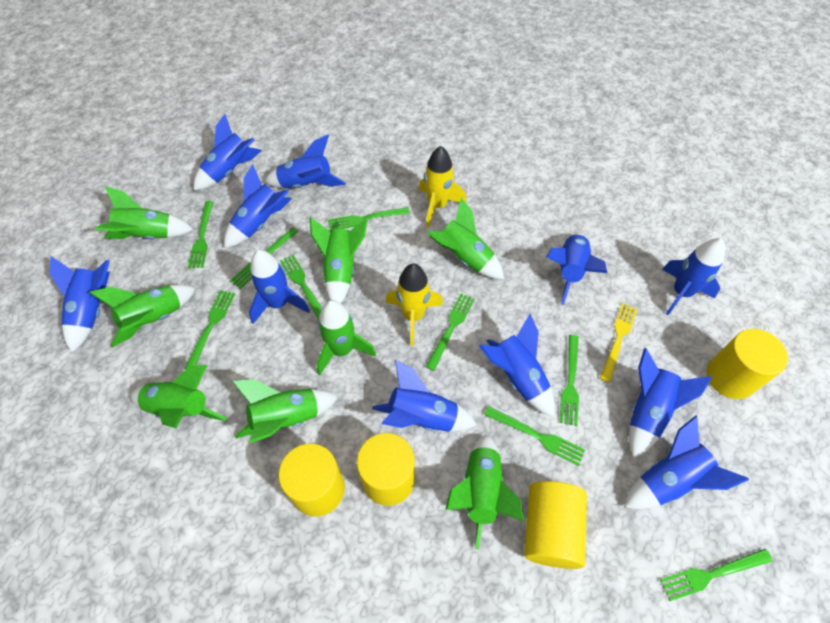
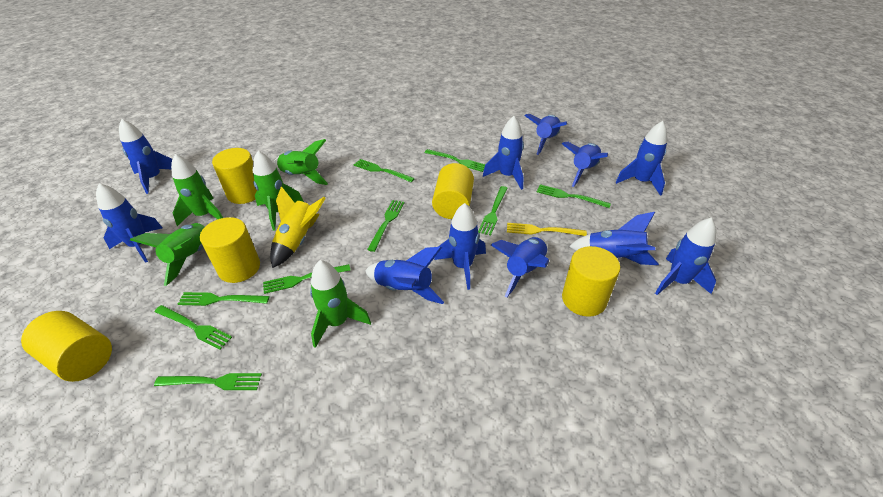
green rocket: [89,285,196,348] [95,186,193,239] [131,365,227,428] [232,380,338,443] [310,217,368,303] [316,300,376,376] [428,198,504,279] [445,434,524,550] = 8 -> [130,223,209,286] [171,154,223,226] [253,151,304,230] [274,139,328,185] [310,260,371,348] = 5
yellow cylinder: [278,444,345,516] [357,433,415,506] [524,481,587,569] [706,329,788,399] = 4 -> [21,311,112,382] [200,217,260,283] [212,148,257,204] [432,163,474,219] [562,246,620,317] = 5
yellow rocket: [386,263,443,346] [419,146,466,228] = 2 -> [270,186,326,268] = 1

